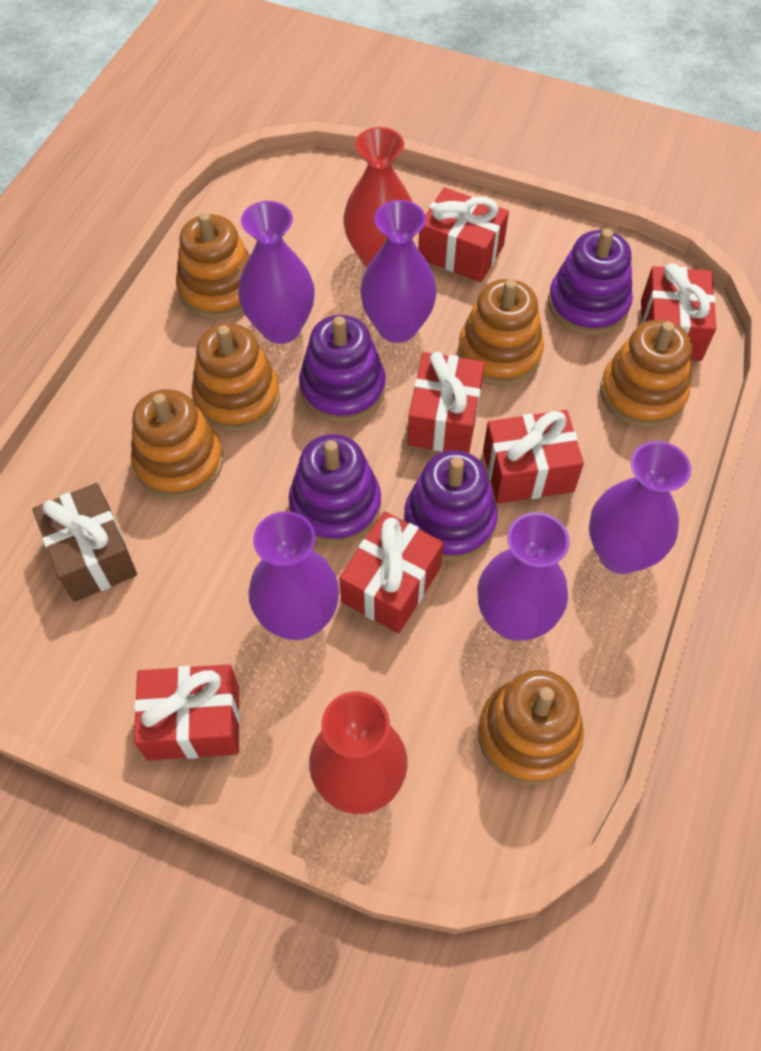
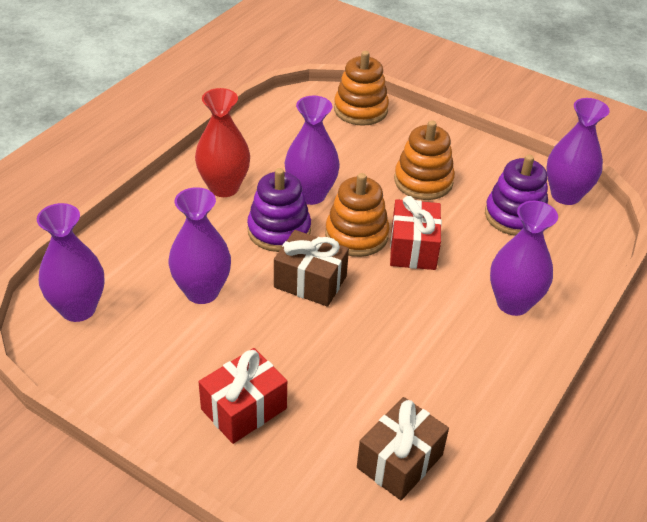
brown gift: [32,483,137,602] = 1 -> [274,230,349,307] [357,397,449,500] = 2
orange stacking toy: [131,389,224,499] [176,212,250,320] [192,324,280,432] [458,279,544,386] [478,670,584,785] [600,320,692,428] = 6 -> [325,173,390,257] [334,51,389,126] [394,120,455,200] = 3
purple stacking toy: [289,434,381,545] [299,315,386,423] [404,450,498,562] [548,229,633,336] = 4 -> [247,168,311,252] [485,155,548,236] = 2
red gift: [134,664,240,761] [339,511,444,633] [407,352,485,453] [418,187,509,282] [483,410,584,504] [641,263,716,361] = 6 -> [199,348,287,444] [390,196,442,270] = 2
red vase: [309,692,408,814] [343,127,412,267] = 2 -> [195,88,250,197] = 1

